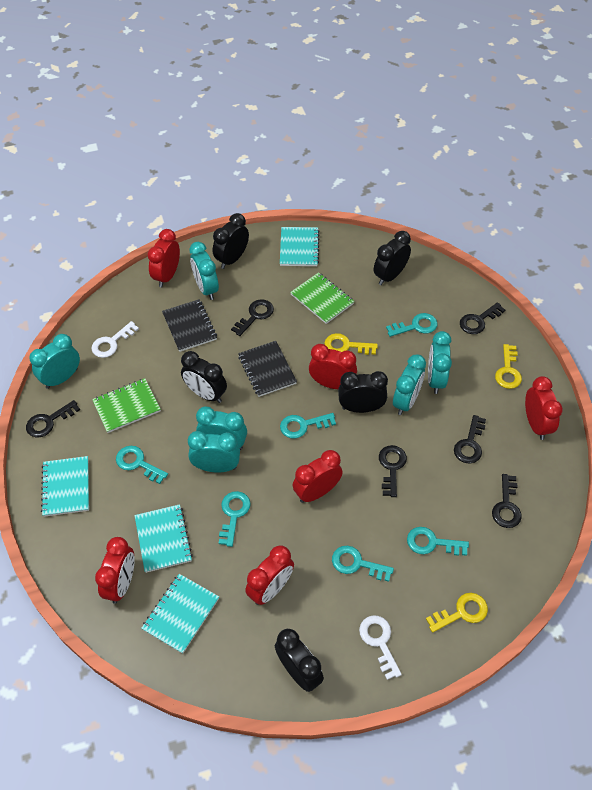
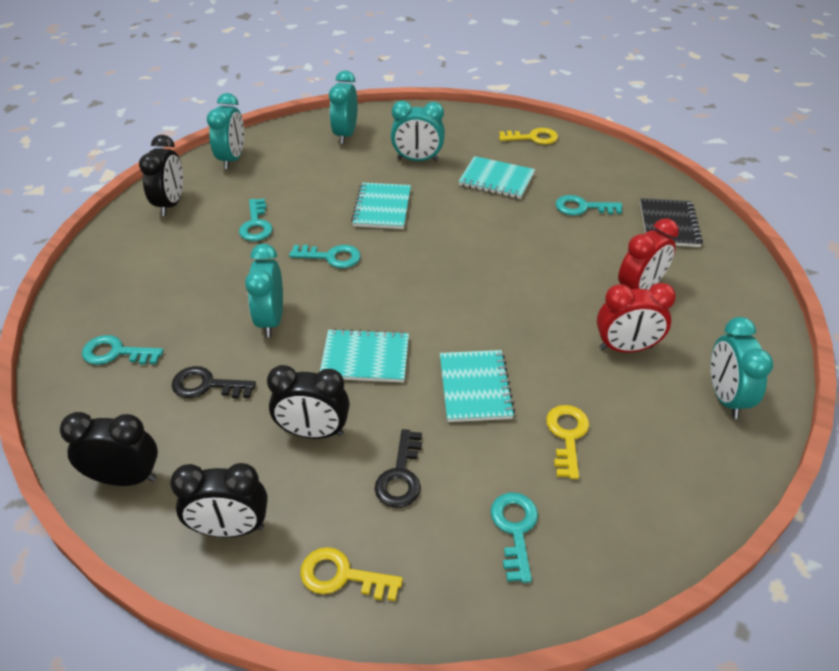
black clock: [181,351,227,403] [213,213,249,269] [275,629,324,692] [338,371,388,413] [374,231,411,285] = 5 -> [60,412,158,486] [139,135,183,216] [170,463,268,537] [267,365,350,439] = 4
black key: [26,400,80,437] [231,299,274,336] [379,445,407,497] [454,415,486,464] [460,302,505,334] [492,474,522,528] = 6 -> [172,366,256,398] [375,429,422,508] = 2
black notebook: [162,299,217,352] [238,341,297,397] = 2 -> [640,198,703,247] = 1
green notebook: [92,378,161,433] [290,272,355,324] = 2 -> none = 0
red clock: [95,537,135,604] [148,229,180,287] [245,545,294,605] [293,450,343,503] [309,344,357,389] [525,376,563,440] = 6 -> [597,283,676,353] [618,218,679,290] = 2
turquoise clock: [29,334,80,389] [188,431,240,472] [190,242,219,300] [196,407,247,450] [393,354,426,415] [428,331,452,394] = 6 -> [207,93,244,169] [245,244,283,337] [329,70,358,144] [391,100,445,161] [711,317,773,419] = 5
turquoise key: [116,446,168,484] [219,491,251,547] [280,413,336,439] [332,546,394,582] [386,313,438,337] [407,527,469,556] = 6 -> [82,335,164,365] [239,198,273,241] [289,245,361,268] [490,492,538,583] [556,195,622,215] = 5
white key: [91,321,139,358] [359,615,402,680] = 2 -> none = 0

